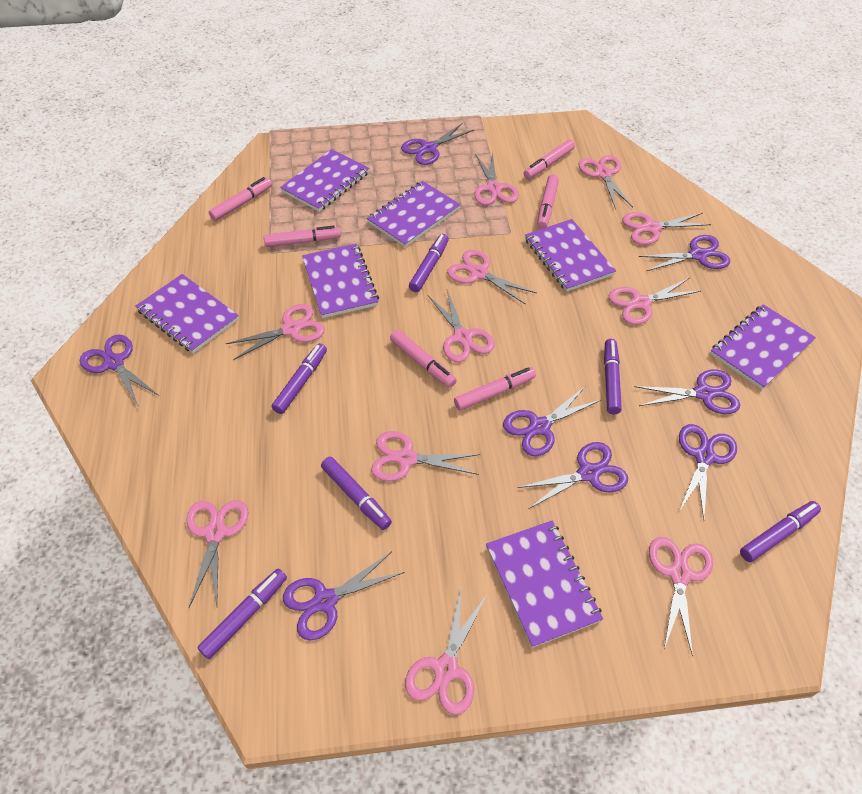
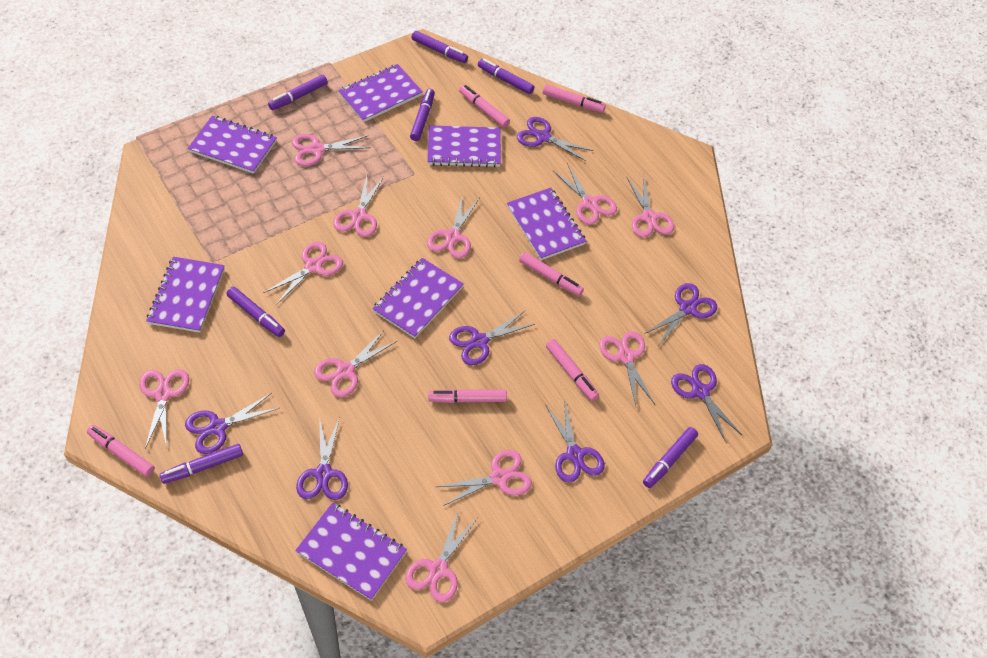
purple marker: [197,569,287,659] [272,343,327,414] [321,457,392,530] [409,234,449,292] [604,339,622,414] [740,501,821,562] = 6 -> [160,444,243,484] [226,287,285,337] [268,75,328,110] [410,89,435,141] [411,31,468,63] [478,59,534,94] [643,427,698,488] = 7
purple scissors: [80,335,158,406] [283,552,405,641] [401,123,474,165] [503,386,601,456] [517,442,628,509] [634,369,740,414] [639,235,730,271] [679,424,737,520] = 8 -> [185,393,279,454] [296,417,348,500] [449,311,535,365] [517,117,594,161] [545,399,605,483] [644,283,717,346] [671,364,743,442] = 7

